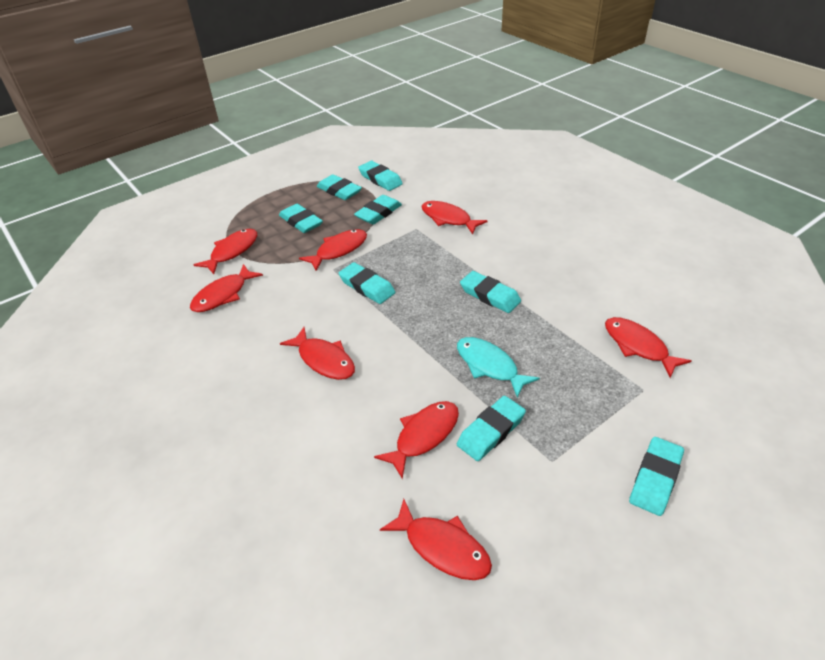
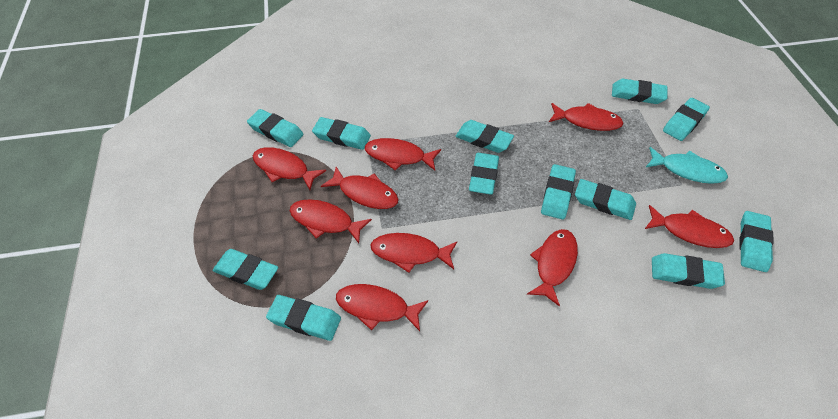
red fish: [190,264,263,312] [194,229,257,274] [280,327,355,380] [299,229,367,271] [374,401,459,479] [380,499,492,580] [421,201,487,234] [605,317,692,378] = 8 -> [253,147,326,190] [290,199,372,243] [321,167,399,209] [336,284,428,331] [365,138,441,171] [370,233,457,273] [527,229,578,306] [549,103,623,131] [645,205,734,248] = 9
turquoise eraser: [279,204,323,233] [317,174,362,200] [339,262,395,304] [354,195,402,225] [358,161,403,191] [457,396,526,461] [460,271,521,313] [629,437,684,516] = 8 -> [213,249,278,290] [247,109,303,147] [266,295,341,341] [312,117,371,150] [455,120,514,153] [469,153,499,195] [541,164,576,220] [575,179,636,220] [612,79,668,104] [652,253,725,289] [663,98,710,141] [739,211,774,272] = 12

